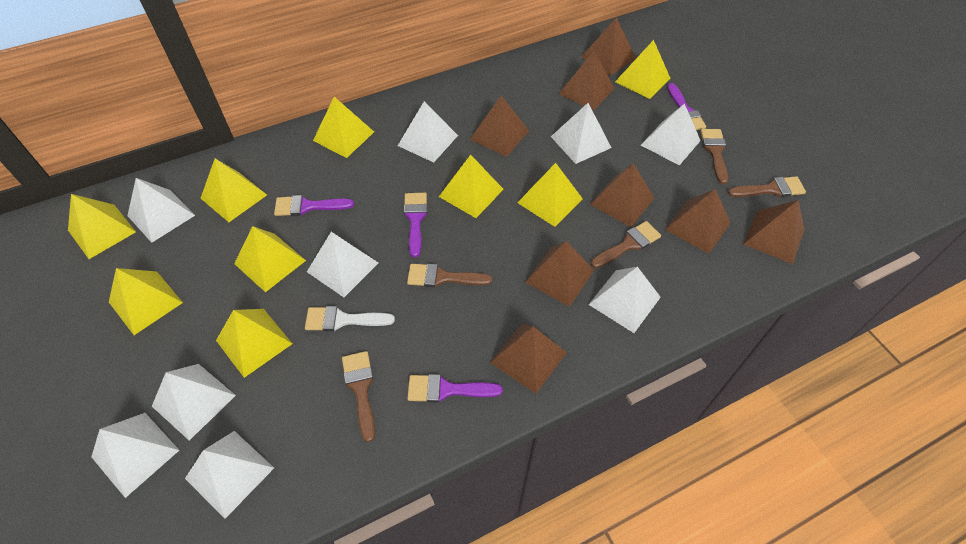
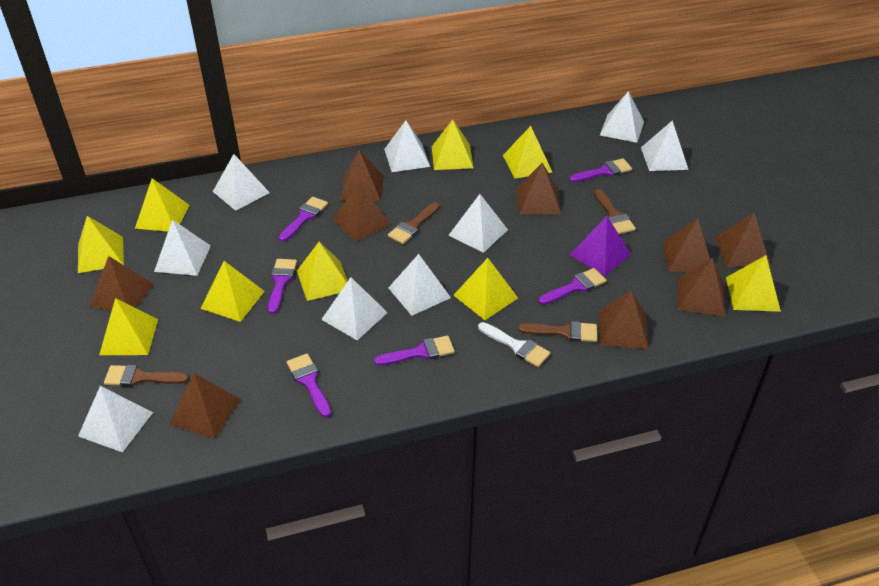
brown brush: [342,351,375,442] [407,264,492,287] [591,221,661,268] [700,129,728,184] [728,176,806,197] = 5 -> [104,365,189,387] [388,202,440,244] [518,321,597,342] [594,189,636,234] = 4
brown pyramid: [470,96,529,157] [490,324,567,394] [525,241,594,307] [559,51,615,111] [581,17,636,76] [590,163,654,227] [665,189,730,254] [744,200,805,264] = 8 -> [90,256,154,311] [169,373,241,439] [333,183,391,241] [340,150,384,201] [517,163,561,214] [599,290,648,349] [663,218,710,272] [677,258,725,316] [715,213,770,267] = 9
purple brush: [274,195,354,216] [404,193,427,257] [407,374,502,403] [667,83,706,130] = 4 -> [268,259,297,314] [279,197,328,242] [287,354,331,418] [374,335,455,366] [539,268,606,305] [569,158,632,182] = 6
purple pyramid: none = 0 -> [570,216,631,276] = 1

